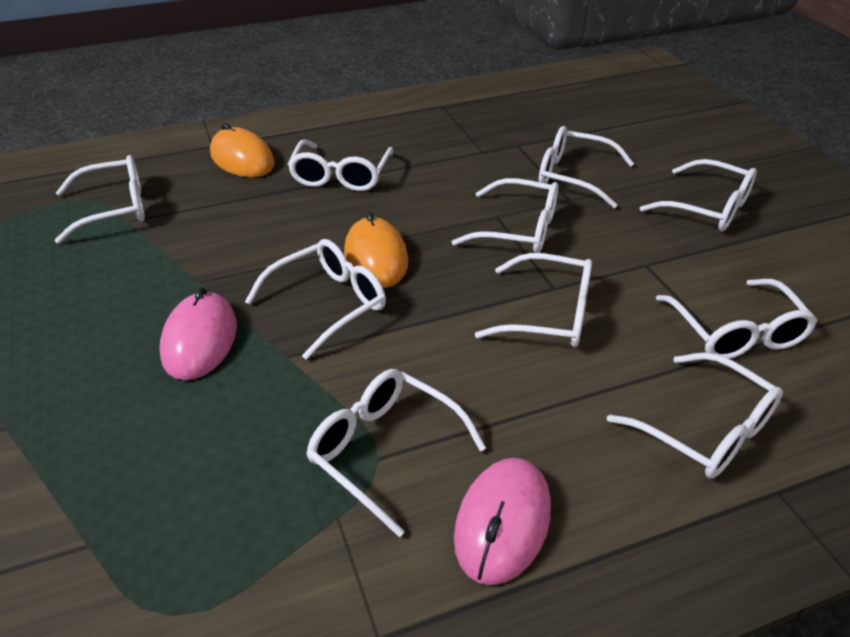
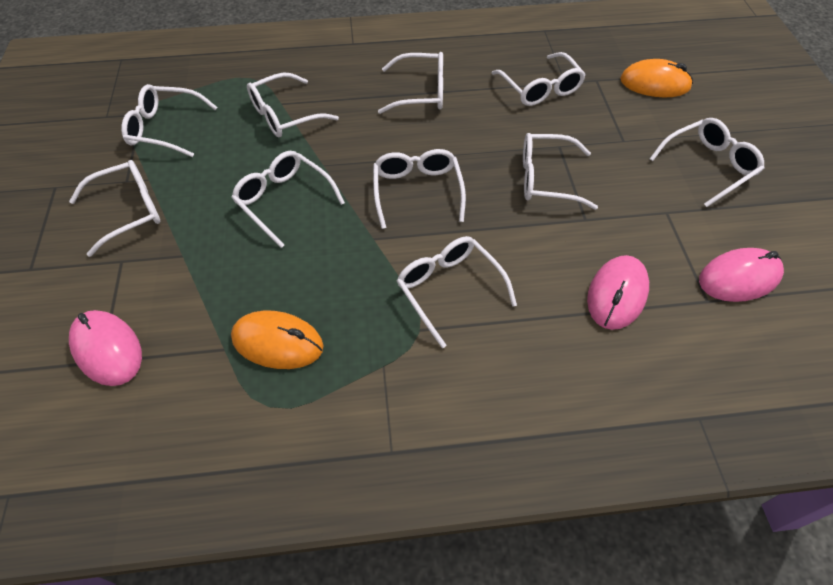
pink mouse: [160,287,237,380] [454,458,551,585] = 2 -> [69,310,142,386] [587,255,649,330] [699,248,784,302] = 3

